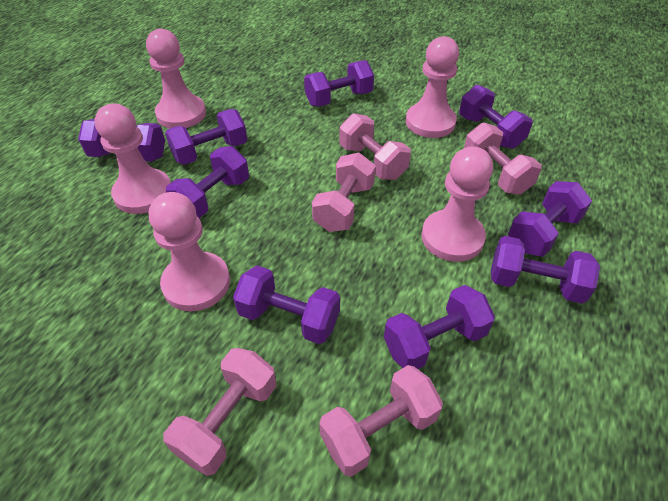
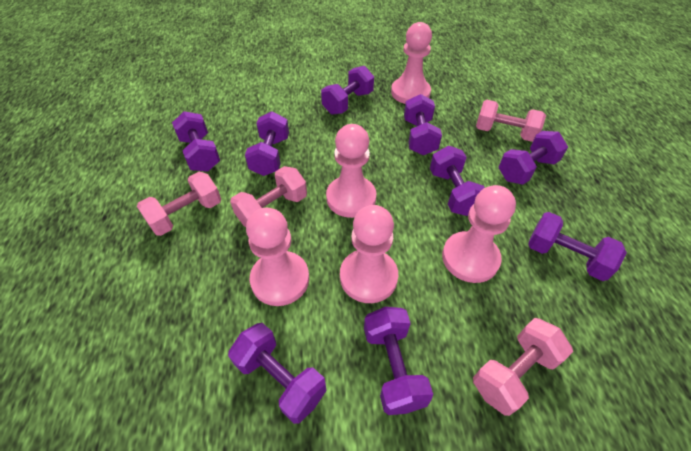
pink dumbbell: [163,348,276,476] [312,152,376,232] [319,365,443,477] [339,113,411,180] [464,123,542,195] = 5 -> [137,172,221,236] [230,166,307,227] [473,318,573,416] [476,100,546,142] = 4

